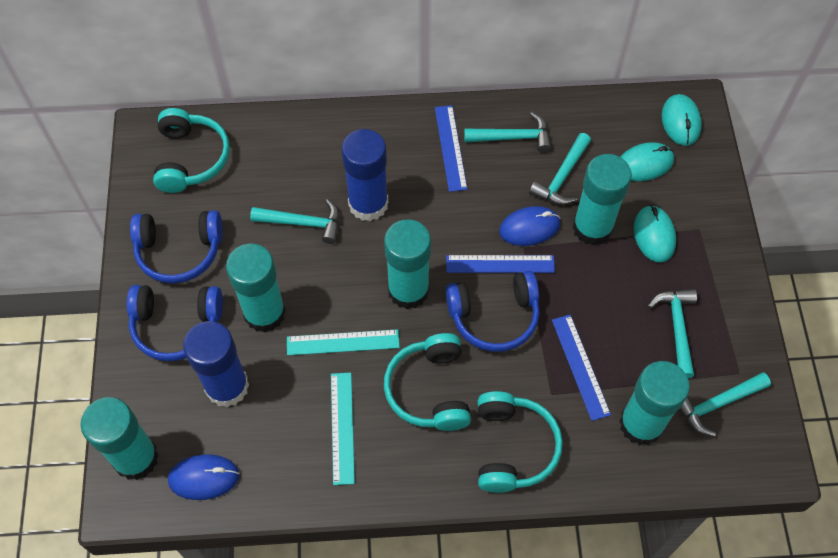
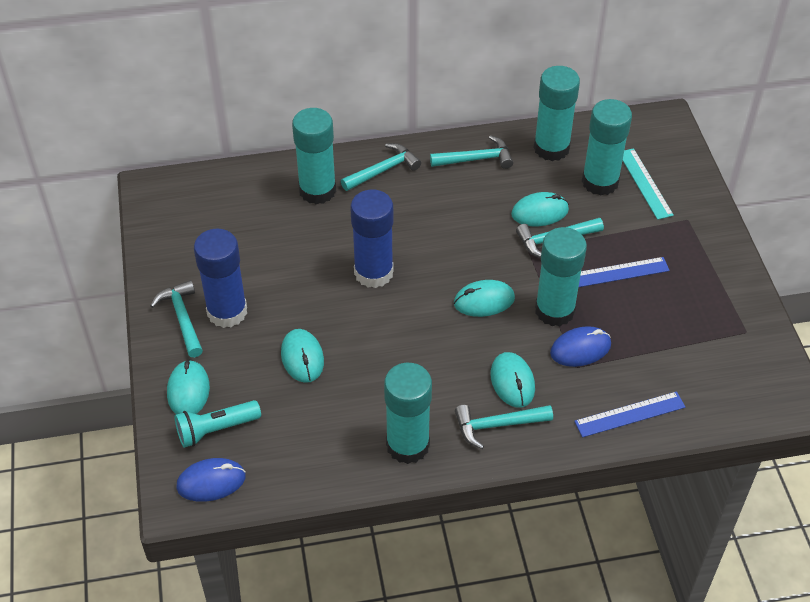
blue headphones: [127,285,223,362] [130,210,223,284] [446,271,540,352] = 3 -> none = 0
blue ruler: [435,105,467,192] [446,255,555,273] [552,315,611,421] = 3 -> [574,391,685,437] [579,257,670,287] = 2
turquoise flashlight: none = 0 -> [175,400,261,448] = 1
turquoise headphones: [153,108,230,193] [384,333,471,431] [478,391,563,493] = 3 -> none = 0
turquoise mouse: [621,142,674,181] [634,205,676,263] [662,94,702,146] = 3 -> [167,360,210,414] [281,329,324,383] [454,280,515,317] [490,352,535,408] [511,192,569,226] = 5
turquoise ruler: [287,329,400,355] [331,373,355,485] = 2 -> [623,148,674,220] = 1

